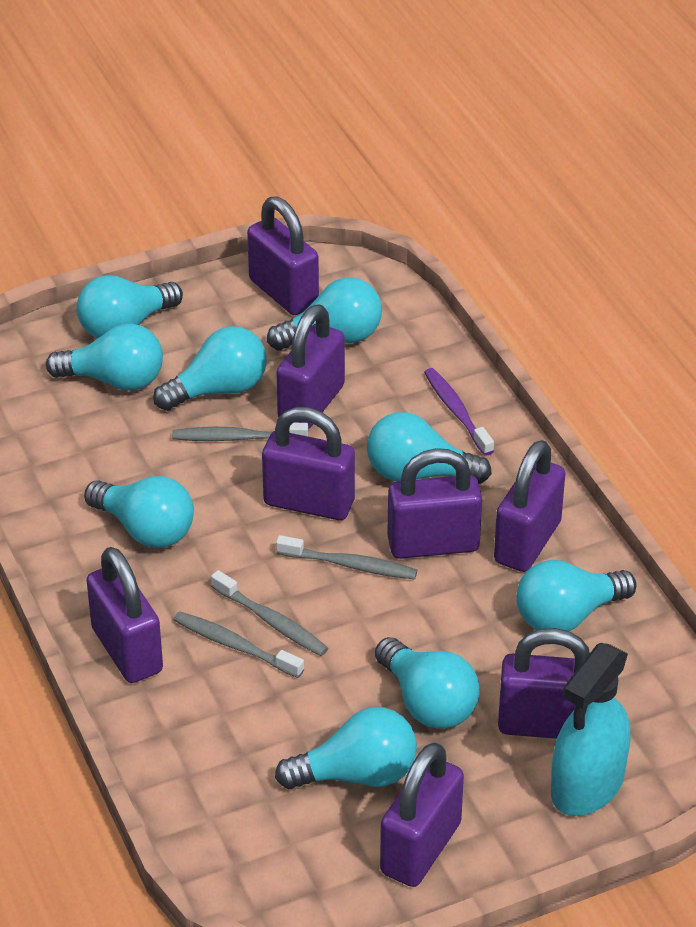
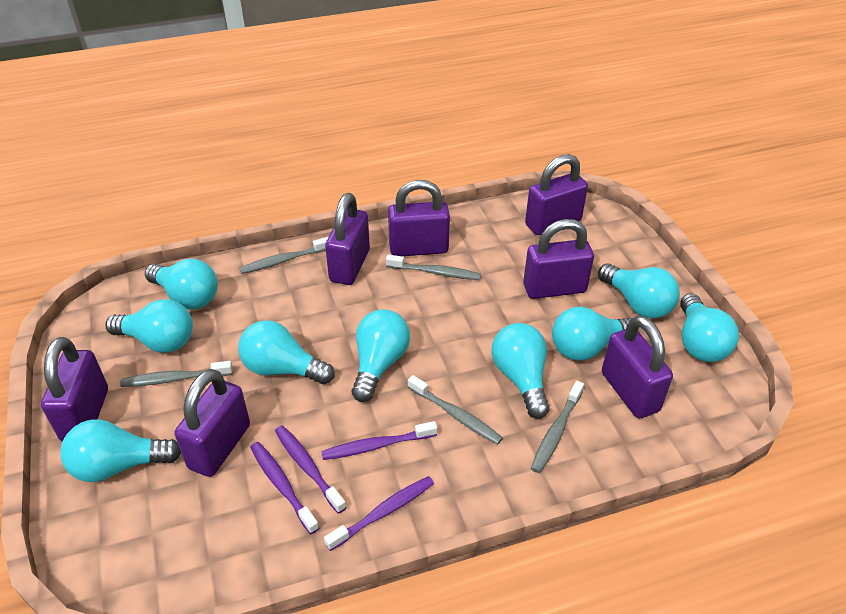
grey toothbrush: [172,423,308,441] [174,611,304,678] [211,570,328,656] [276,535,417,579] = 4 -> [120,361,232,387] [239,237,328,274] [386,254,481,280] [408,375,503,445] [531,381,584,473] = 5
purple padlock: [86,547,163,683] [247,196,319,315] [262,407,355,520] [276,304,345,429] [380,742,464,887] [387,448,482,559] [494,440,565,572] [498,628,590,739] = 8 -> [41,337,108,442] [175,369,250,477] [325,193,370,285] [388,180,450,256] [523,219,594,299] [525,154,588,235] [602,315,673,418] = 7
purple toothbrush: [424,368,494,456] = 1 -> [250,442,319,534] [275,425,347,514] [321,421,438,460] [324,476,434,551] = 4
turquoise spray bottle: [551,643,630,816] = 1 -> none = 0

